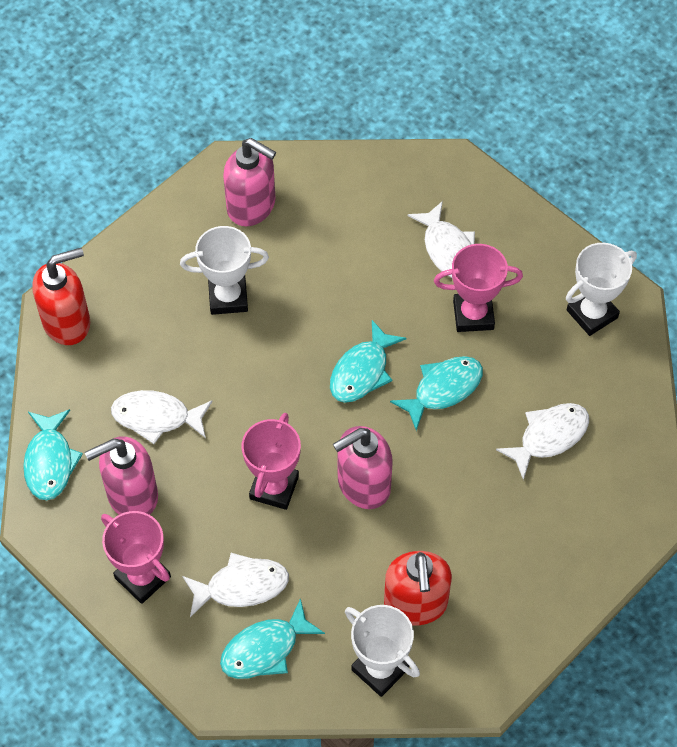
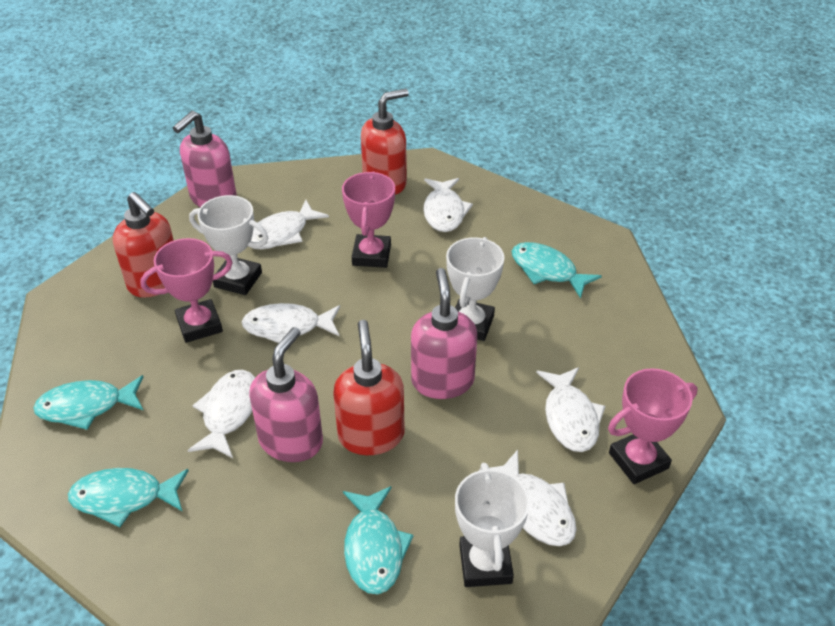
red soap dispenser: [32,248,90,345] [384,551,452,626] = 2 -> [113,192,174,298] [333,320,404,455] [361,89,409,195] = 3
white fish: [111,390,213,444] [182,553,289,617] [407,201,475,278] [496,403,589,480] = 4 -> [188,370,255,458] [242,303,340,343] [249,200,329,250] [423,178,473,232] [489,450,577,546] [536,367,605,452] = 6

